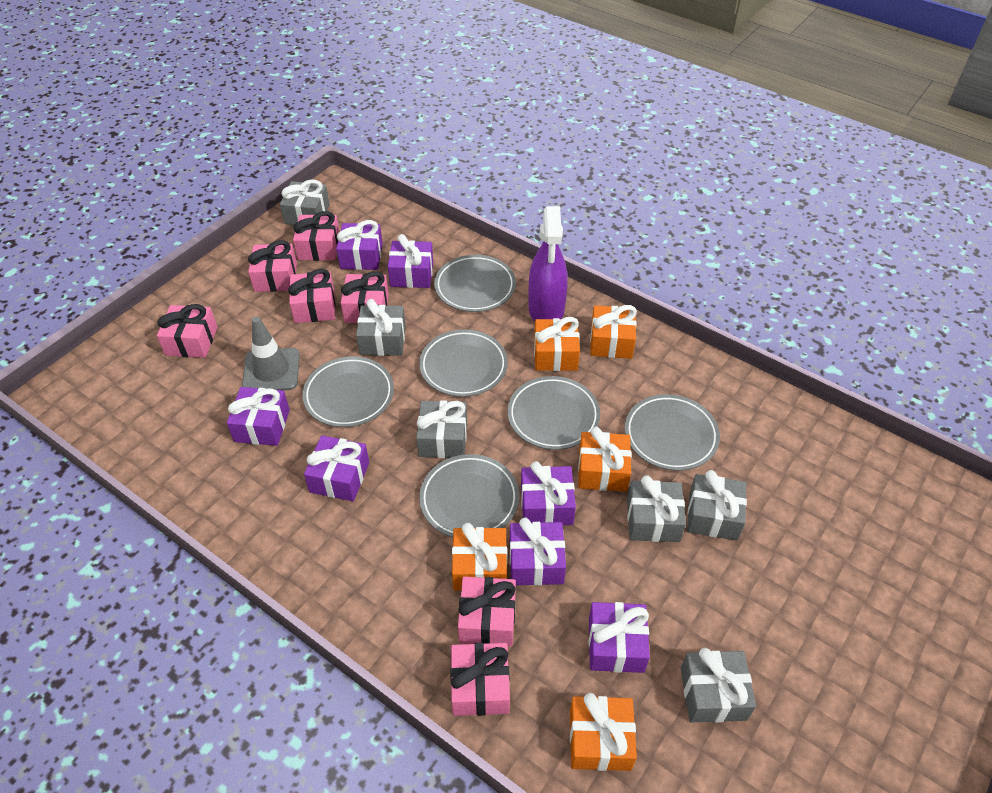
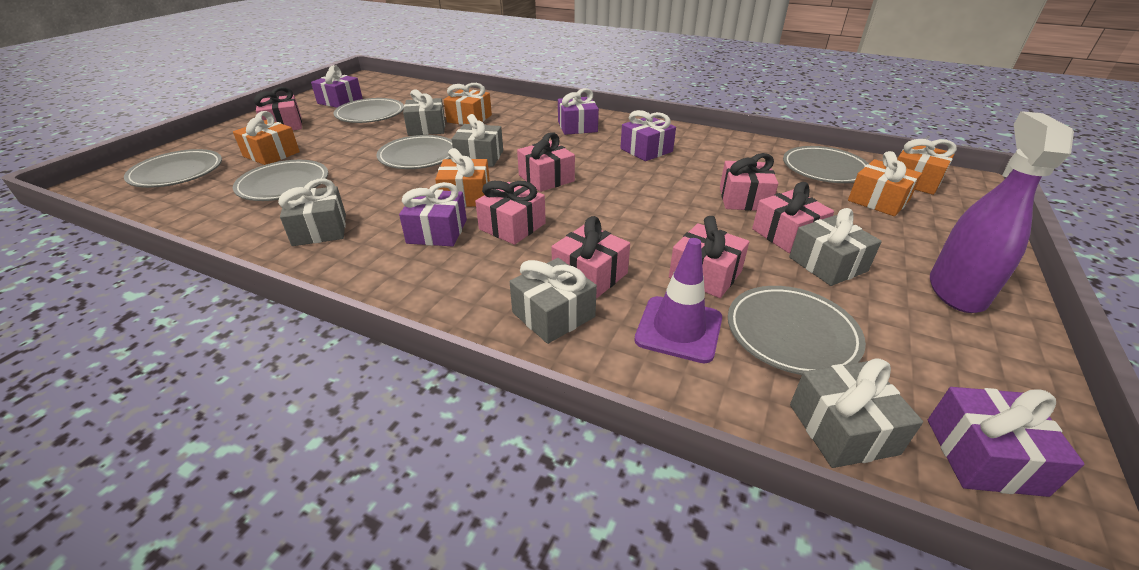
grey traffic cone: [242,317,300,391] = 1 -> none = 0
purple gift: [227,387,290,446] [304,435,369,501] [336,220,383,270] [388,234,433,288] [510,517,566,586] [521,461,576,525] [589,602,650,673] = 7 -> [311,65,363,108] [399,182,467,246] [558,88,599,135] [620,110,676,161] [928,387,1084,497] = 5
purple traffic cone: none = 0 -> [634,238,722,363] = 1

